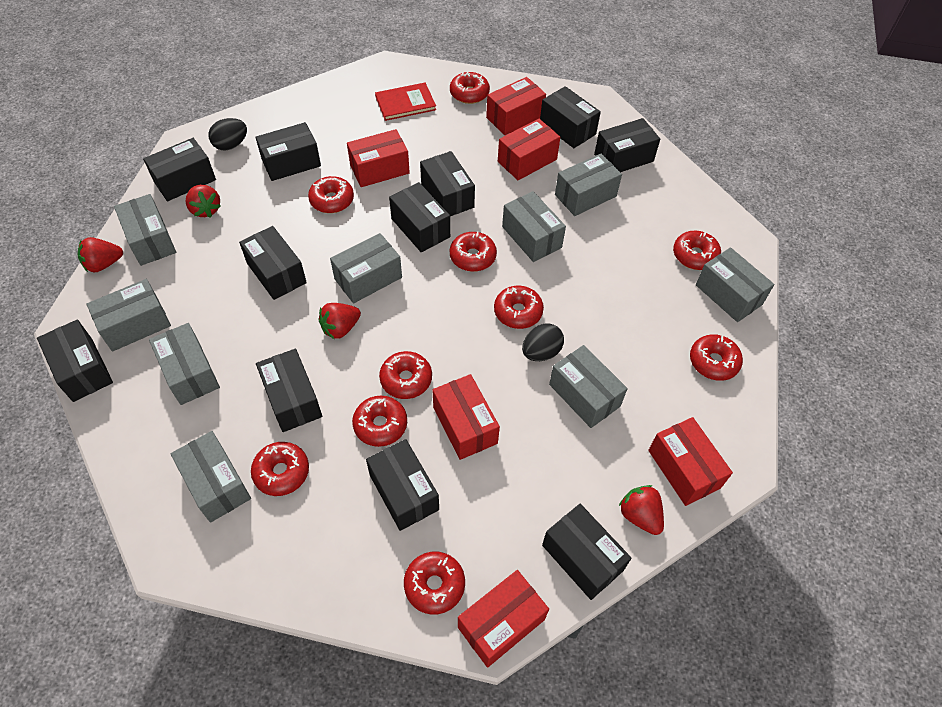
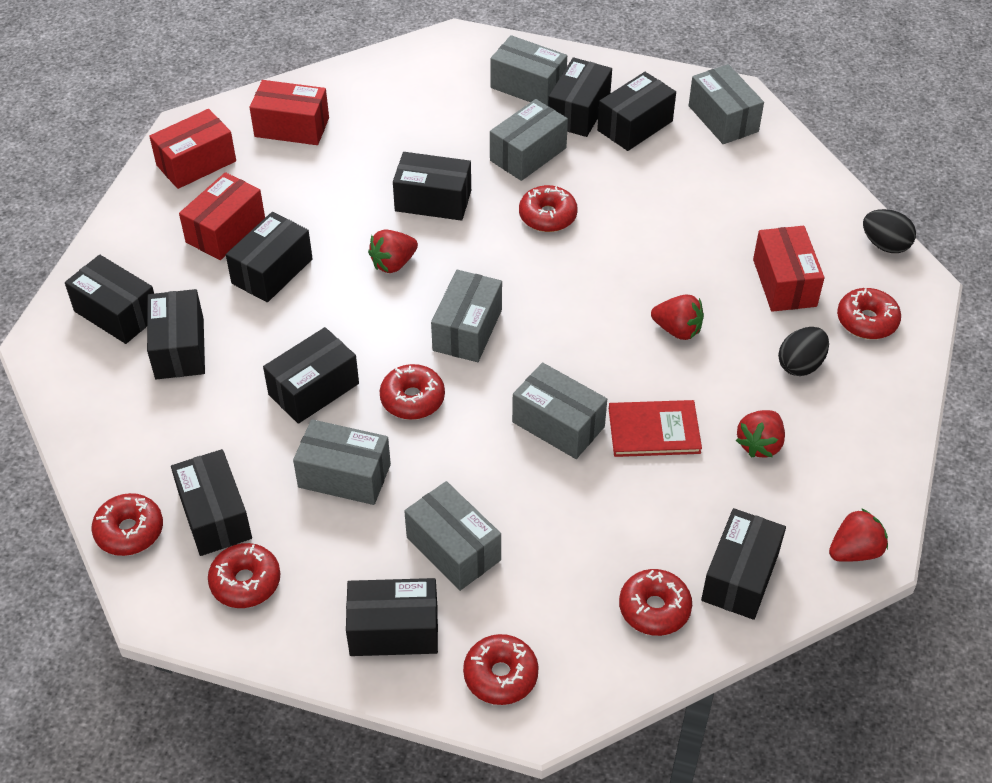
black box: [37,319,113,402] [143,138,216,201] [239,226,307,300] [255,122,321,181] [256,349,322,432] [366,439,439,531] [389,182,450,252] [420,151,475,216] [540,86,601,148] [542,504,632,600] [594,118,660,172] = 11 -> [65,255,154,344] [147,289,205,379] [171,449,252,556] [226,212,313,302] [263,327,359,424] [346,578,438,656] [393,152,471,221] [548,57,612,137] [597,72,676,151] [701,508,786,620] = 10
grey box: [86,279,171,352] [114,194,176,266] [149,323,220,405] [170,431,251,523] [330,233,402,303] [502,191,566,262] [549,345,628,428] [555,154,622,216] [696,247,774,322] = 9 -> [293,419,391,505] [404,481,501,591] [431,270,502,362] [490,35,567,106] [490,99,568,181] [512,363,607,459] [689,64,764,144] = 7
red box: [347,129,410,187] [432,374,500,460] [458,570,549,668] [486,77,546,135] [498,119,560,180] [648,417,733,506] = 6 -> [149,109,236,189] [179,172,265,260] [250,80,329,145] [753,226,824,312] = 4
red donut: [251,442,309,496] [308,176,354,213] [352,396,407,447] [379,351,432,399] [404,552,465,615] [450,72,490,104] [450,232,497,272] [494,286,544,329] [673,231,721,270] [690,334,743,381] = 10 -> [91,493,163,556] [208,543,281,608] [380,364,445,420] [463,634,539,705] [519,185,578,232] [619,569,692,636] [837,288,901,339] = 7

